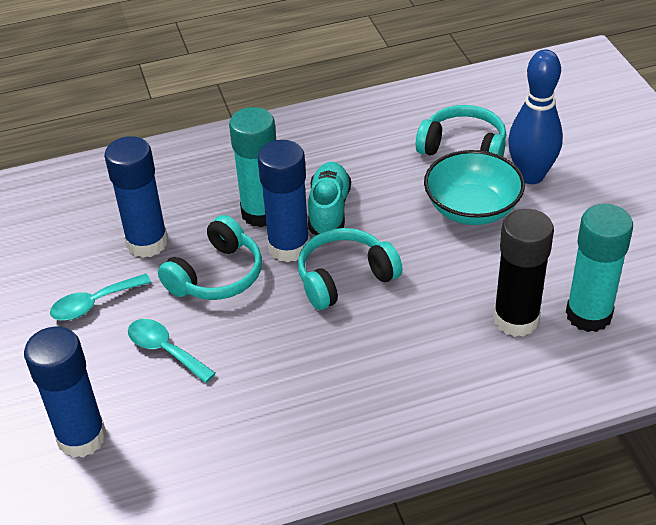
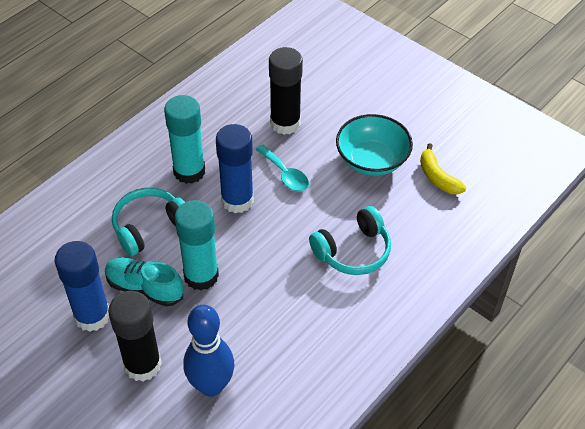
black glue stick: [493,209,554,337] = 1 -> [108,291,162,382] [269,47,303,135] = 2
blue glue stick: [24,327,107,458] [104,136,168,258] [258,140,310,262] = 3 -> [54,241,109,332] [216,124,254,213] = 2
turquoise headphones: [158,215,262,300] [298,228,403,310] [416,105,506,157] = 3 -> [112,188,185,256] [309,206,391,275] = 2
turquoise spoon: [50,274,152,321] [128,319,216,383] = 2 -> [255,145,309,191] = 1
yellow banana: none = 0 -> [420,143,466,194] = 1

